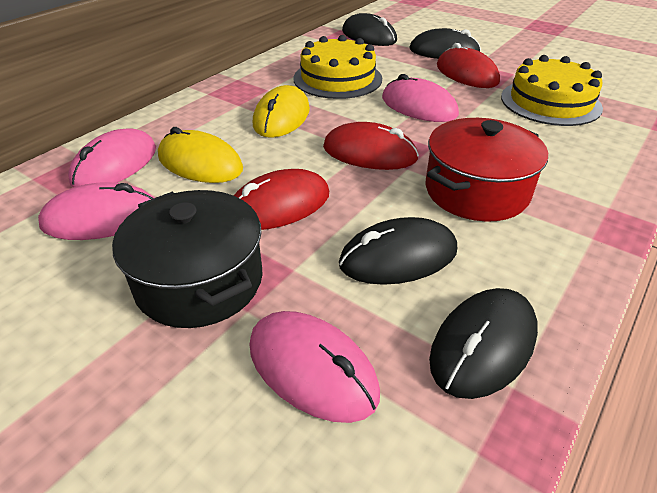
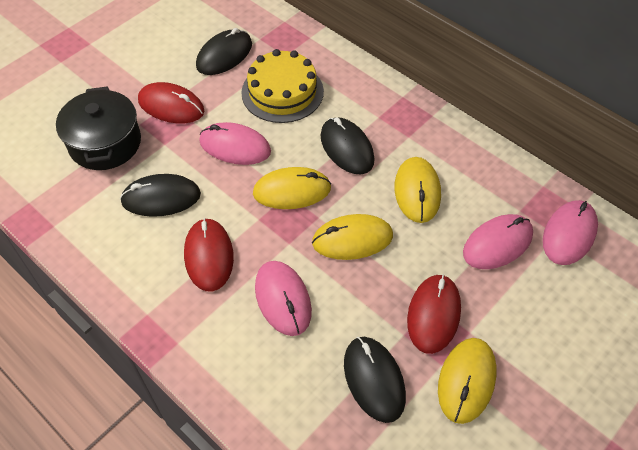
red pot: [426,118,548,222] = 1 -> none = 0
yellow cake: [293,35,382,99] [501,55,603,126] = 2 -> [241,49,324,123] = 1
yellow mouse: [158,127,243,183] [253,85,310,138] = 2 -> [253,167,331,209] [312,214,393,260] [395,157,441,223] [438,338,497,424] = 4

